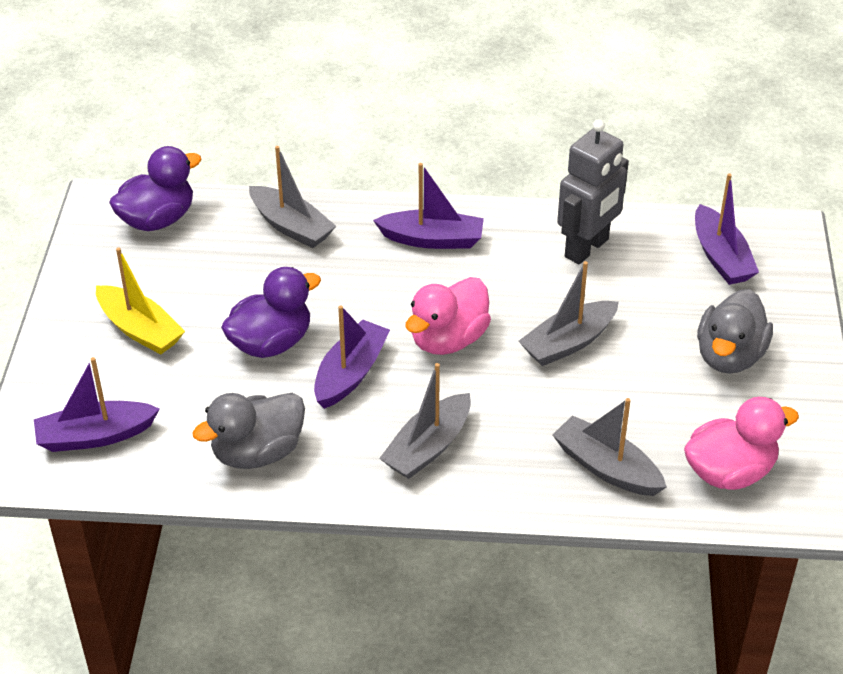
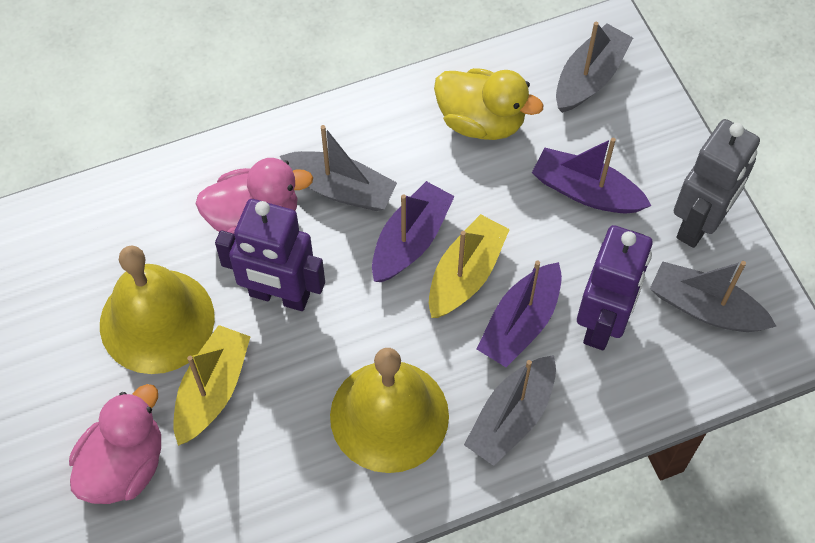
grey duck: [192,393,305,469] [697,289,773,374] = 2 -> none = 0
purple boat: [34,357,160,452] [314,305,390,409] [373,163,484,249] [695,173,759,285] = 4 -> [372,181,455,282] [477,261,562,367] [532,138,651,214] = 3
purple duck: [109,146,201,231] [221,267,321,358] = 2 -> none = 0
purple robot: none = 0 -> [215,199,325,311] [577,225,653,350] = 2
yellow bell: none = 0 -> [100,245,215,374] [330,348,449,473] = 2
yellow boat: [96,248,185,355] = 1 -> [173,325,250,446] [429,214,510,318] = 2
yellow duck: none = 0 -> [434,68,543,140] = 1

